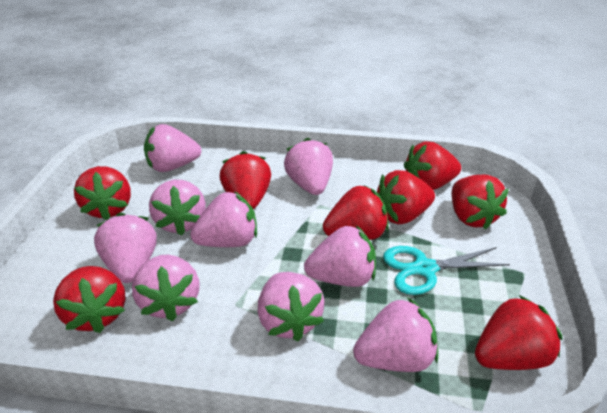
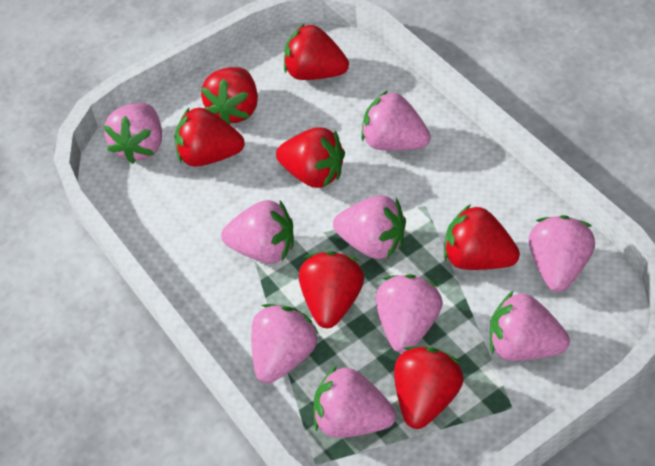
red strawberry: [53,266,126,333] [74,166,131,220] [220,151,271,209] [323,185,389,240] [377,170,435,224] [404,141,461,190] [452,175,509,230] [475,295,562,370] = 8 -> [175,108,245,167] [201,67,258,125] [276,127,345,188] [284,23,349,80] [299,251,364,328] [394,346,464,429] [444,204,520,270] = 7
turquoise scissors: [383,246,510,295] = 1 -> none = 0

